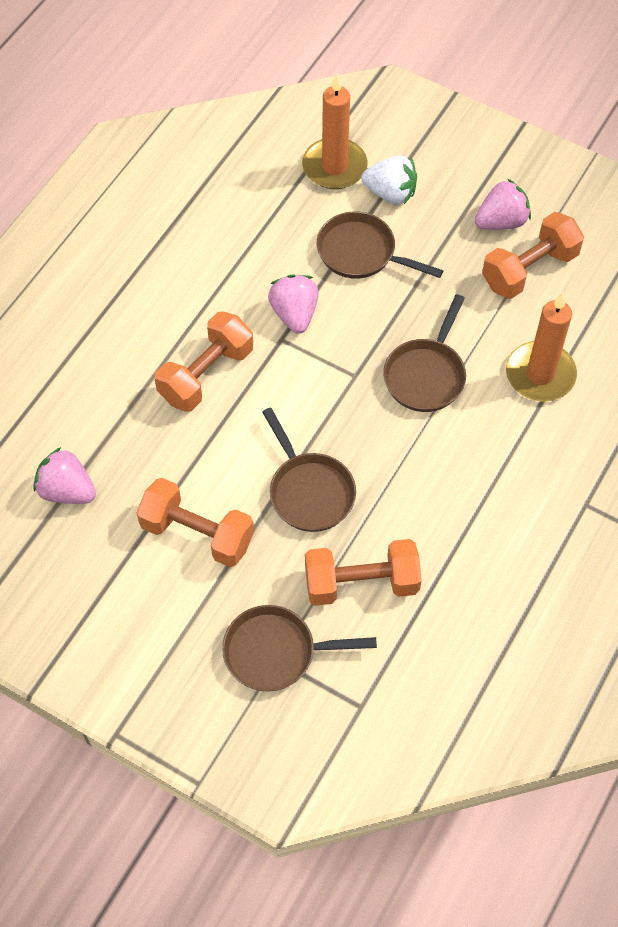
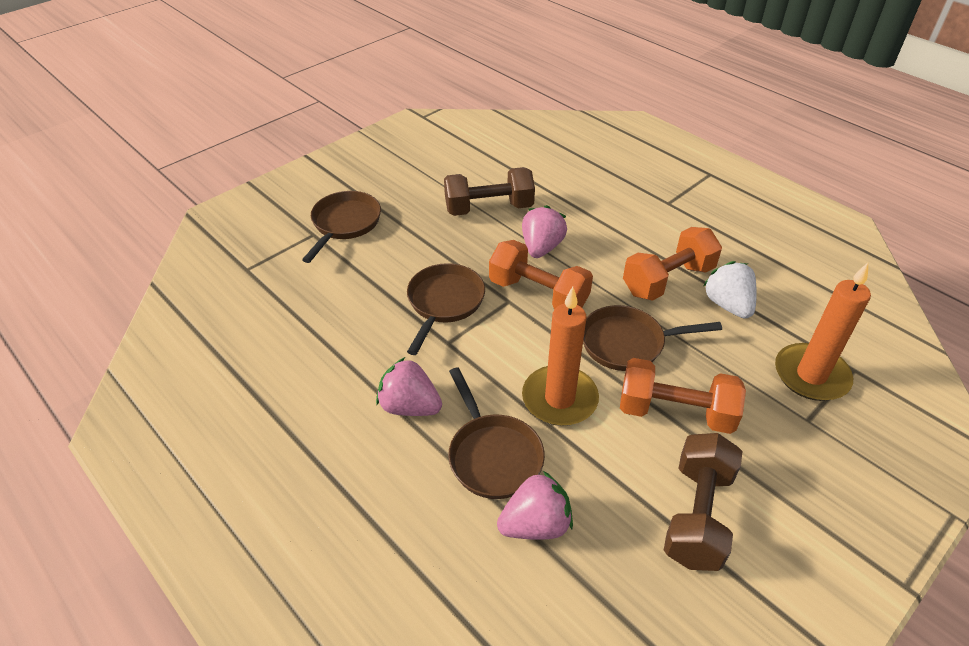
brown dumbbell: none = 0 -> [444,167,535,216] [664,433,743,571] = 2
orange dumbbell: [137,478,254,567] [155,312,253,412] [305,539,422,606] [482,212,584,299] = 4 -> [489,240,593,309] [620,358,746,434] [623,227,722,301] = 3

